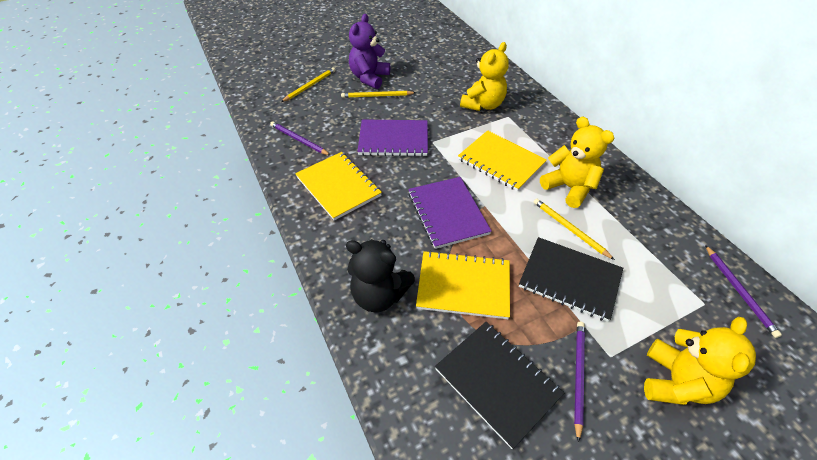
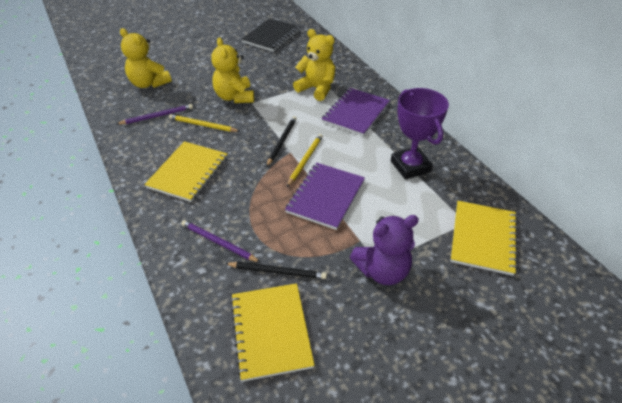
black notebook: [435,322,564,449] [519,237,623,322] = 2 -> [241,18,301,52] = 1
black pencil: none = 0 -> [225,262,327,279] [266,116,297,167] = 2
black teddy bear: [346,239,415,312] = 1 -> none = 0
purple pencil: [270,121,331,156] [574,322,585,443] [705,245,782,338] = 3 -> [117,104,193,125] [181,220,261,263] = 2
purple trophy: none = 0 -> [391,88,449,180] = 1
yellow pencil: [281,67,335,102] [341,91,416,98] [533,198,615,260] = 3 -> [169,114,239,132] [287,134,323,187] = 2

